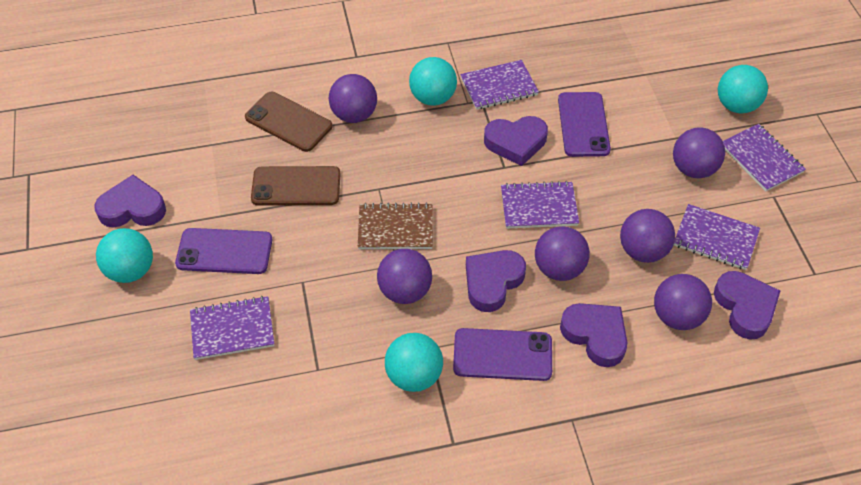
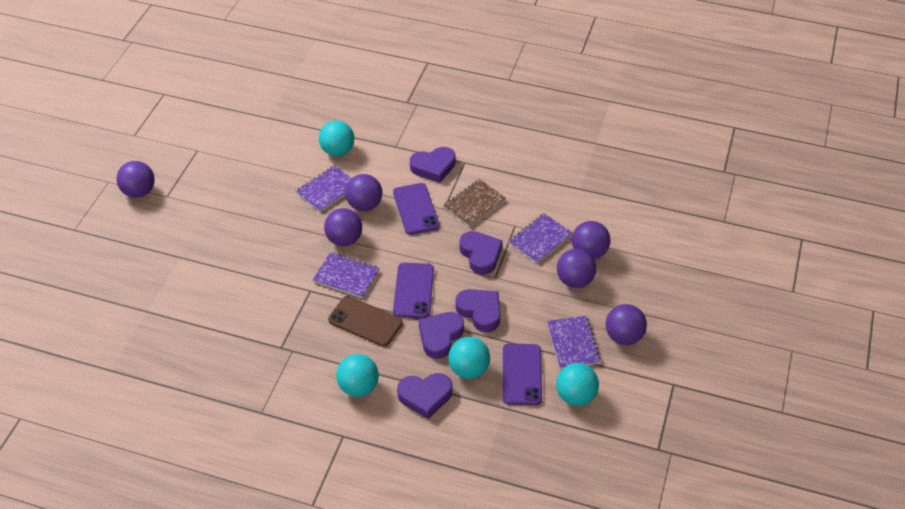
brown phone: [245,92,333,152] [251,166,340,206] = 2 -> [328,296,403,347] = 1
purple notebook: [190,296,274,360] [460,60,539,110] [501,181,579,229] [674,204,760,270] [723,124,806,191] = 5 -> [296,165,352,212] [313,252,379,298] [508,213,572,264] [547,316,601,369] = 4

